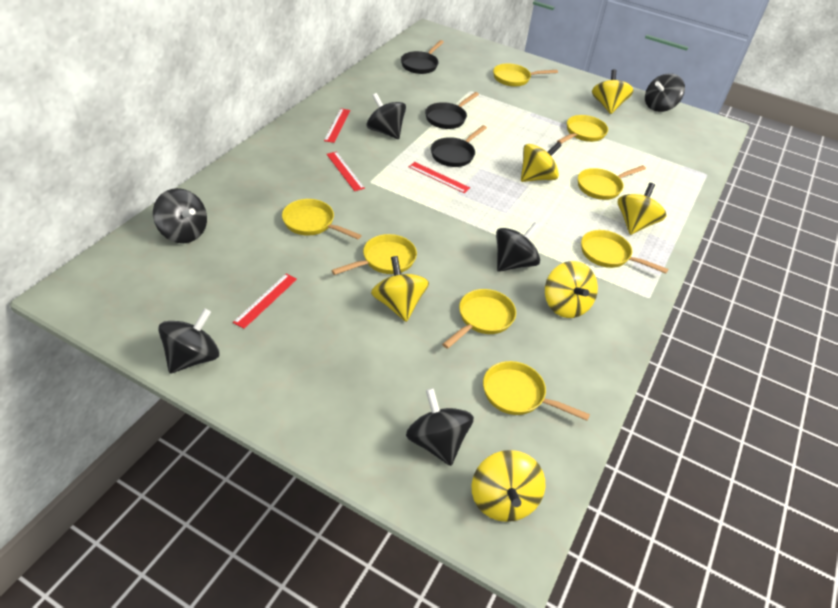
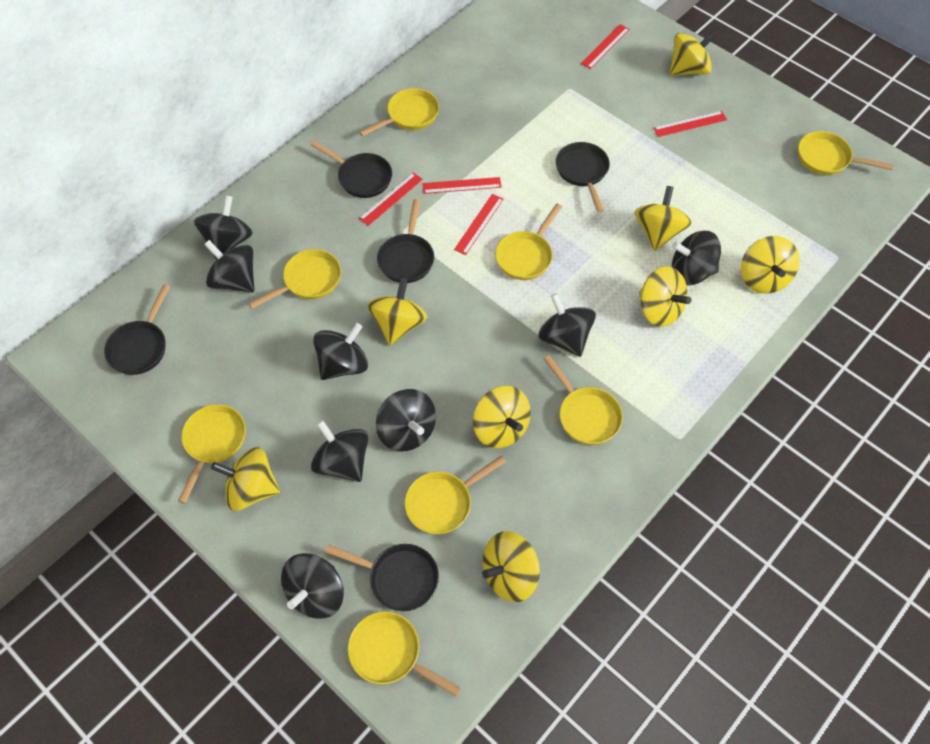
black pan: [401,40,444,74] [425,92,479,129] [431,125,487,167] = 3 -> [104,285,170,375] [311,141,392,198] [325,544,439,611] [377,199,434,283] [556,142,610,213] = 5
black spinning top: [153,188,207,243] [158,308,220,373] [367,93,406,139] [406,388,474,466] [496,222,540,272] [645,73,685,112] = 6 -> [194,195,253,260] [204,240,254,293] [281,553,344,619] [311,420,369,482] [313,323,368,380] [376,389,436,451] [538,293,596,357] [672,231,721,285] = 8
red ruler: [233,273,297,329] [324,108,351,143] [326,152,365,191] [409,162,470,193] = 4 -> [359,173,423,226] [423,177,501,194] [454,194,504,255] [580,24,630,69] [654,111,727,137] = 5
yellow spinning top: [371,256,429,322] [471,450,545,522] [521,142,562,182] [545,261,598,318] [592,69,634,114] [618,183,666,235] = 6 -> [211,447,280,511] [367,278,427,345] [473,386,531,448] [482,531,540,602] [634,186,692,251] [639,266,691,327] [669,31,717,76] [741,236,800,294] = 8

